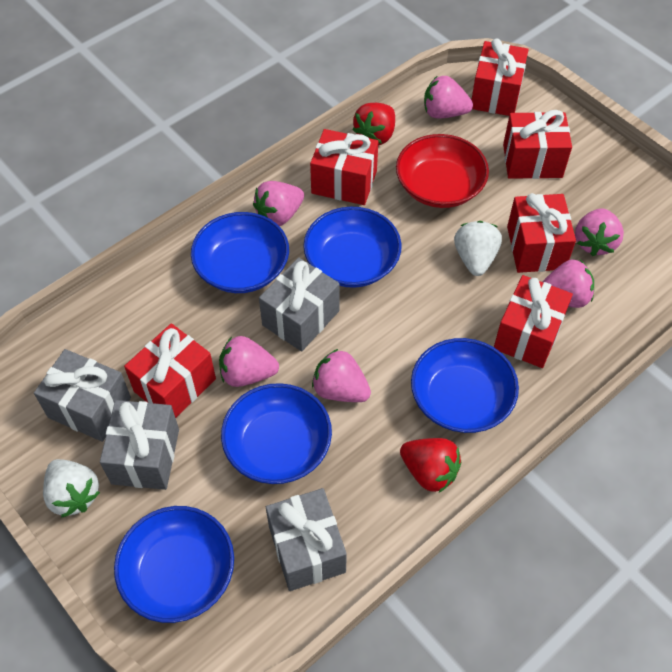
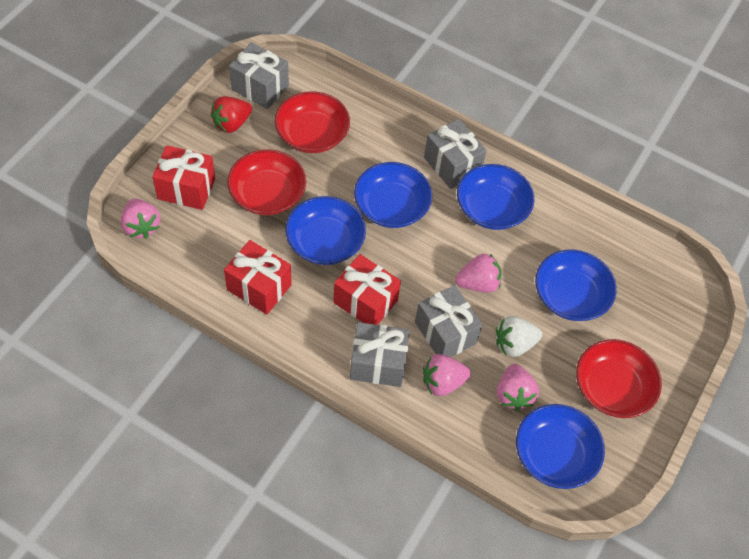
pink strawberry: [219,336,279,387] [253,181,304,226] [312,349,371,402] [424,76,473,118] [542,260,594,308] [575,208,624,256] = 6 -> [121,199,160,239] [423,354,471,396] [455,254,501,293] [497,364,539,411] = 4
red bowl: [396,134,489,208] = 1 -> [227,149,306,215] [275,91,350,153] [576,339,662,418] = 3
red gift: [124,323,216,418] [310,129,378,205] [472,38,529,116] [494,275,573,368] [503,110,572,179] [507,193,576,273] = 6 -> [152,145,215,210] [224,240,292,315] [333,254,401,325] = 3
red strawberry: [353,103,395,145] [400,438,462,493] = 2 -> [211,96,252,133] = 1
white strawberry: [43,459,100,518] [454,221,502,276] = 2 -> [496,316,542,357] = 1

